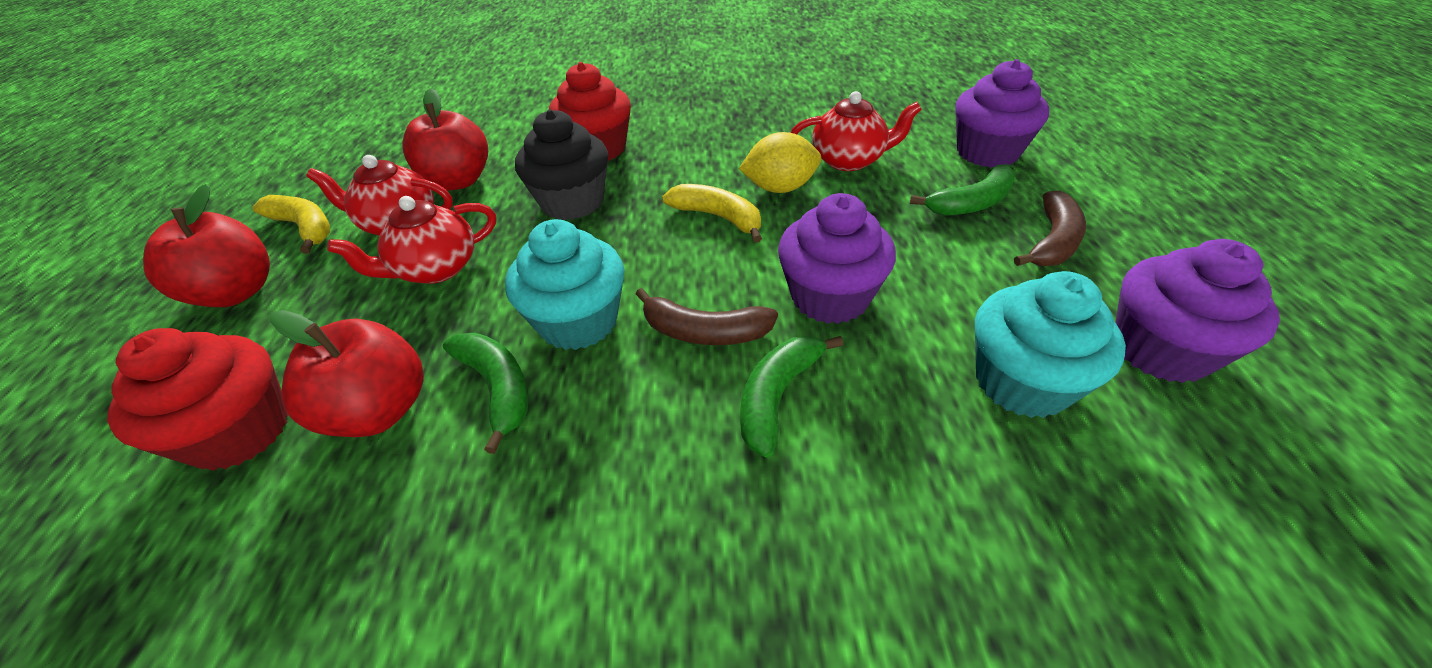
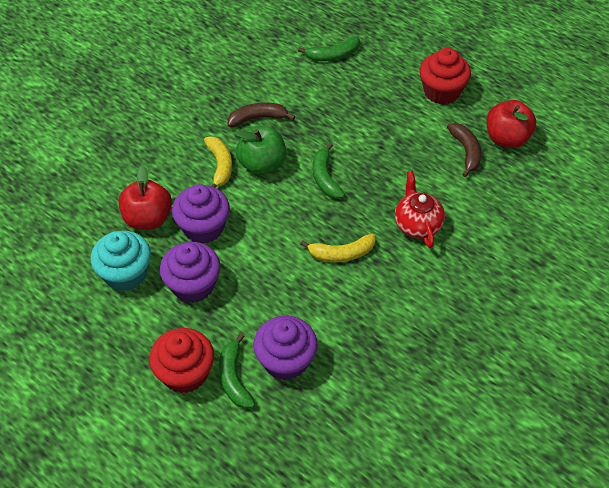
black cupcake: [515,109,608,220] = 1 -> none = 0
green apple: none = 0 -> [236,126,286,175] = 1
red apple: [143,184,270,307] [270,310,424,437] [403,88,488,191] = 3 -> [118,165,172,230] [486,100,536,148] = 2
red teapot: [306,155,453,235] [327,196,496,284] [791,91,922,171] = 3 -> [395,171,445,248] = 1
turquoise cupcake: [505,219,625,350] [975,271,1126,418] = 2 -> [91,231,151,291] = 1
yellow lemon: [739,132,821,193] = 1 -> none = 0

